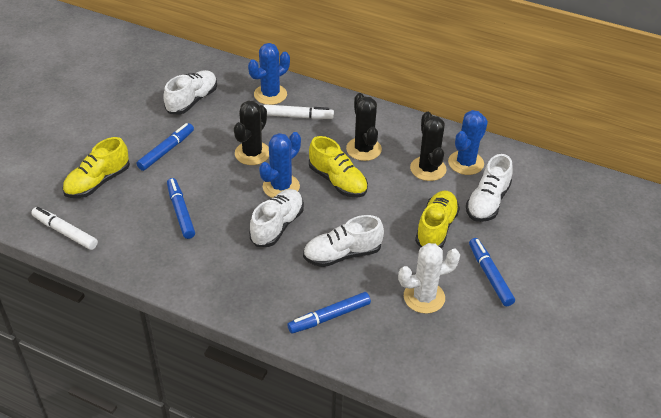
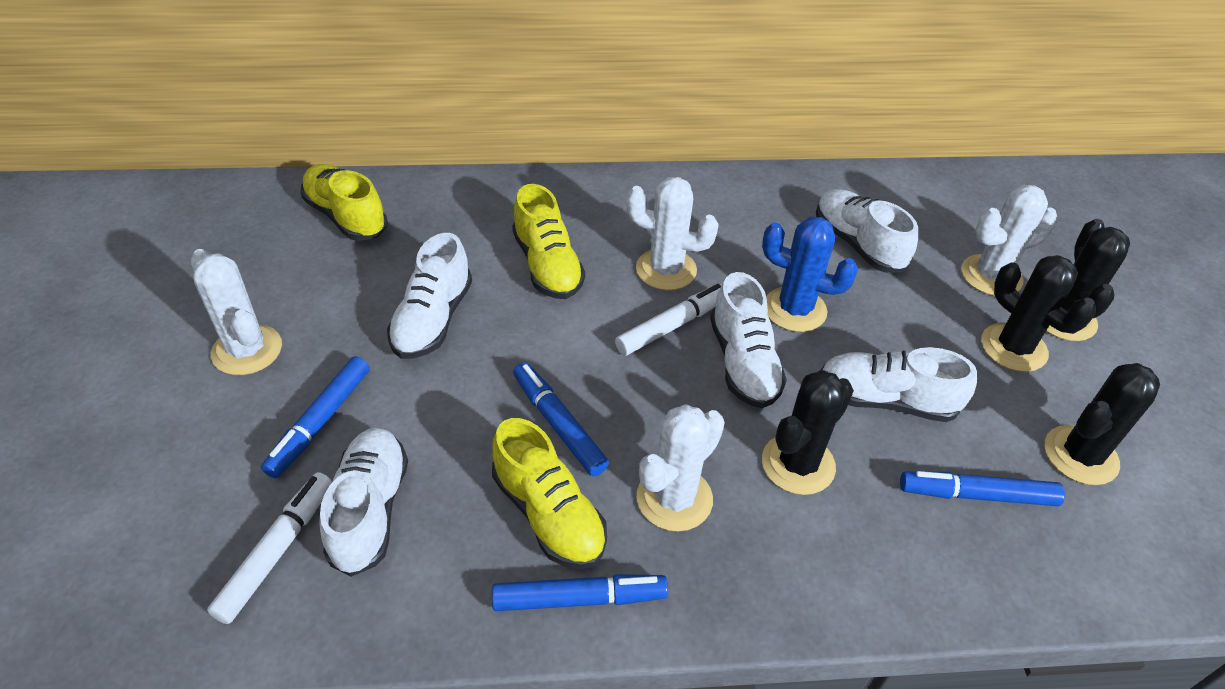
black cactus: [234,101,269,165] [346,93,382,161] [410,112,446,181] = 3 -> [762,370,854,495] [981,255,1096,372] [1045,363,1160,485] [1046,219,1130,341] = 4
blue cactus: [248,43,290,105] [259,132,301,198] [448,110,488,175] = 3 -> [762,217,858,332] = 1
white cactus: [398,243,460,314] = 1 -> [191,249,282,375] [626,177,719,290] [637,404,725,532] [961,185,1057,296] = 4
white shoe: [163,70,217,115] [249,189,304,247] [303,215,384,267] [466,154,513,222] = 4 -> [320,427,408,577] [387,233,472,359] [710,272,787,408] [816,189,918,273] [820,347,977,422] = 5

